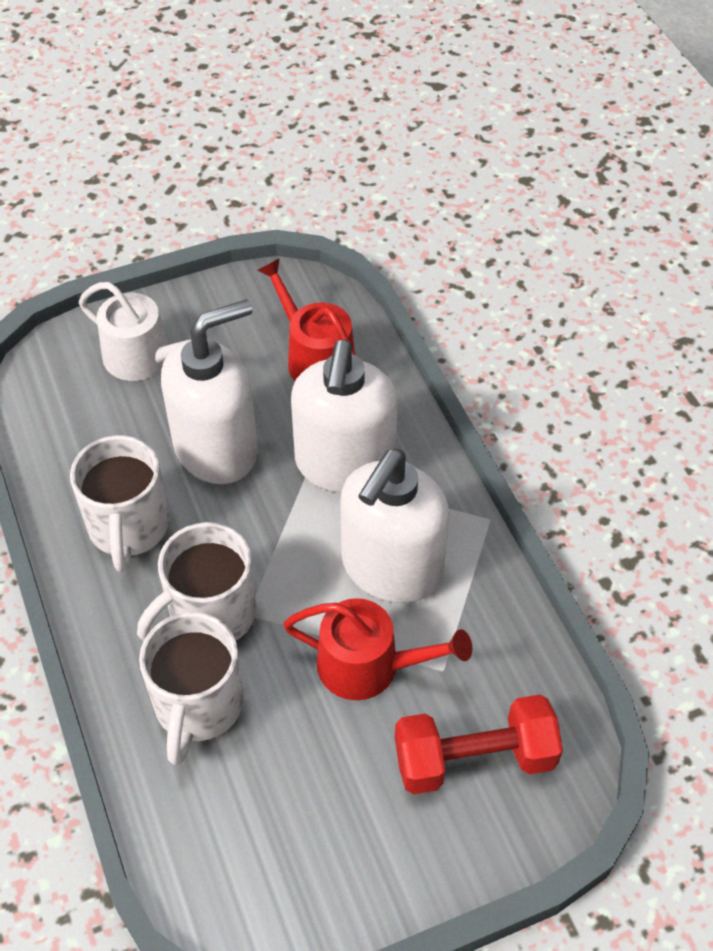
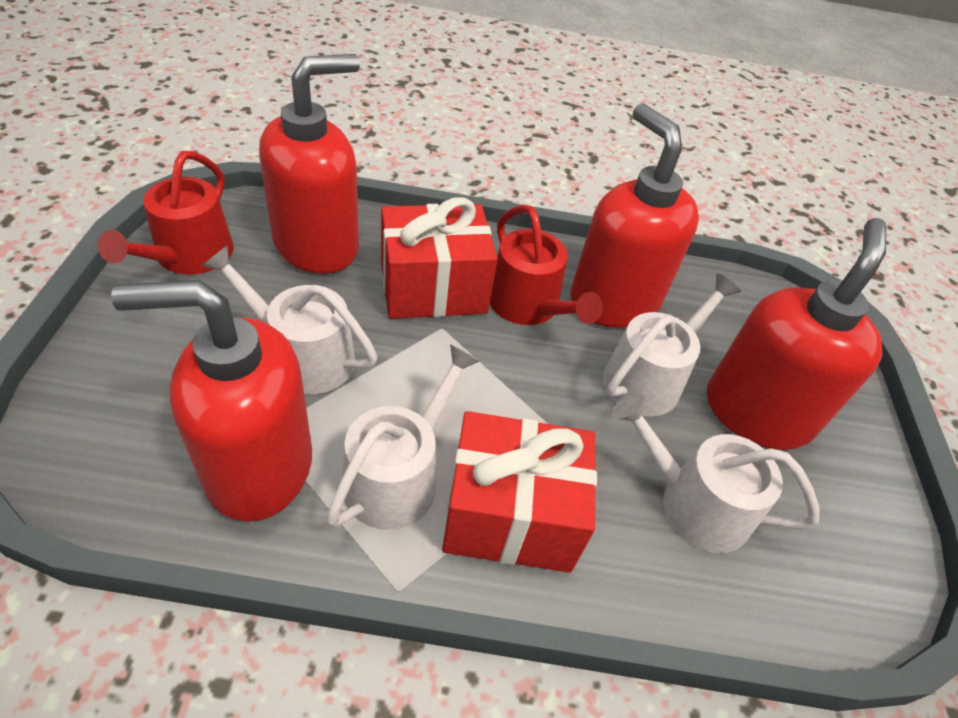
red dumbbell: [395,694,563,794] = 1 -> none = 0
red gift: none = 0 -> [381,197,498,319] [442,411,597,573] = 2
red soap dispenser: none = 0 -> [111,280,312,522] [259,54,360,274] [570,103,699,328] [707,218,886,450] = 4
white mug: [70,435,170,572] [137,522,257,641] [139,612,244,766] = 3 -> none = 0
white soap dispenser: [161,299,258,484] [291,339,398,493] [340,449,450,603] = 3 -> none = 0
white watering can: [79,282,210,381] = 1 -> [202,246,378,394] [326,344,480,530] [603,273,741,416] [612,393,820,553] = 4

